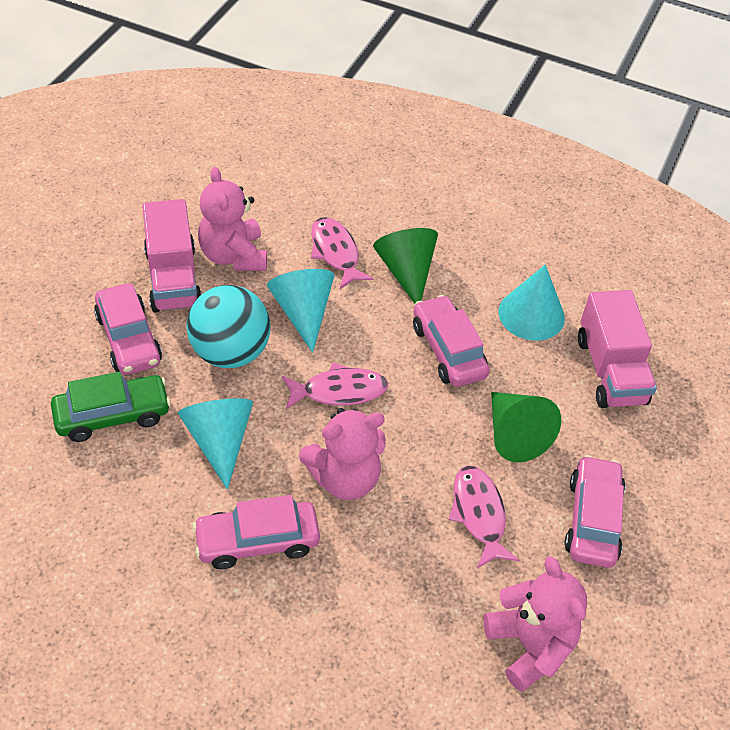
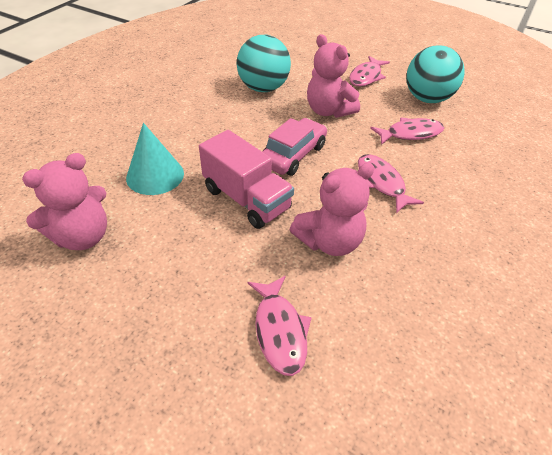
green car: [51,372,171,442] = 1 -> none = 0
green cone: [373,228,438,304] [491,392,561,462] = 2 -> none = 0
pink car: [94,284,162,375] [192,495,320,569] [413,295,490,387] [565,455,625,568] = 4 -> [262,118,327,176] = 1
pink fish: [282,362,388,409] [311,217,374,289] [449,466,519,568] = 3 -> [247,276,312,376] [349,56,390,87] [358,154,424,213] [370,117,444,145] = 4
pink truck: [142,199,202,313] [578,290,657,408] = 2 -> [199,130,294,229] = 1
turquoise ball: [186,285,270,368] = 1 -> [237,35,291,92] [406,45,465,103] = 2
turquoise cone: [178,398,253,490] [267,269,335,353] [499,265,565,341] = 3 -> [126,123,184,195] = 1

